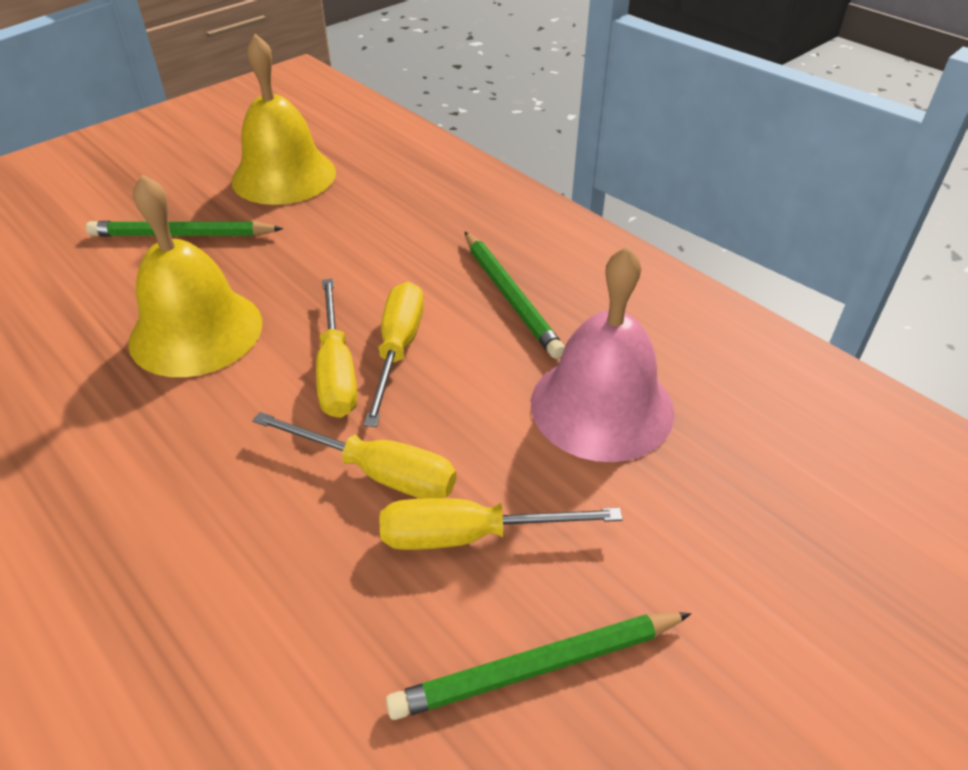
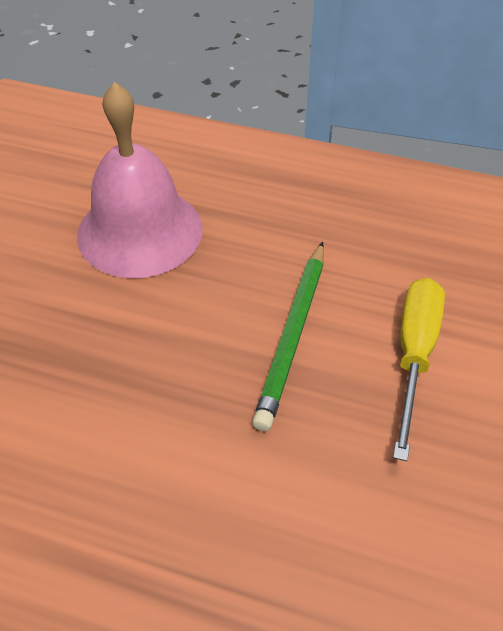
green pencil: [86,221,283,236] [386,612,691,720] [465,232,565,359] = 3 -> [252,242,324,431] = 1
yellow bell: [128,174,262,377] [231,34,336,205] = 2 -> none = 0
yellow screwdriver: [253,412,456,499] [316,279,357,418] [364,282,424,427] [380,498,623,550] = 4 -> [393,278,445,461] = 1

